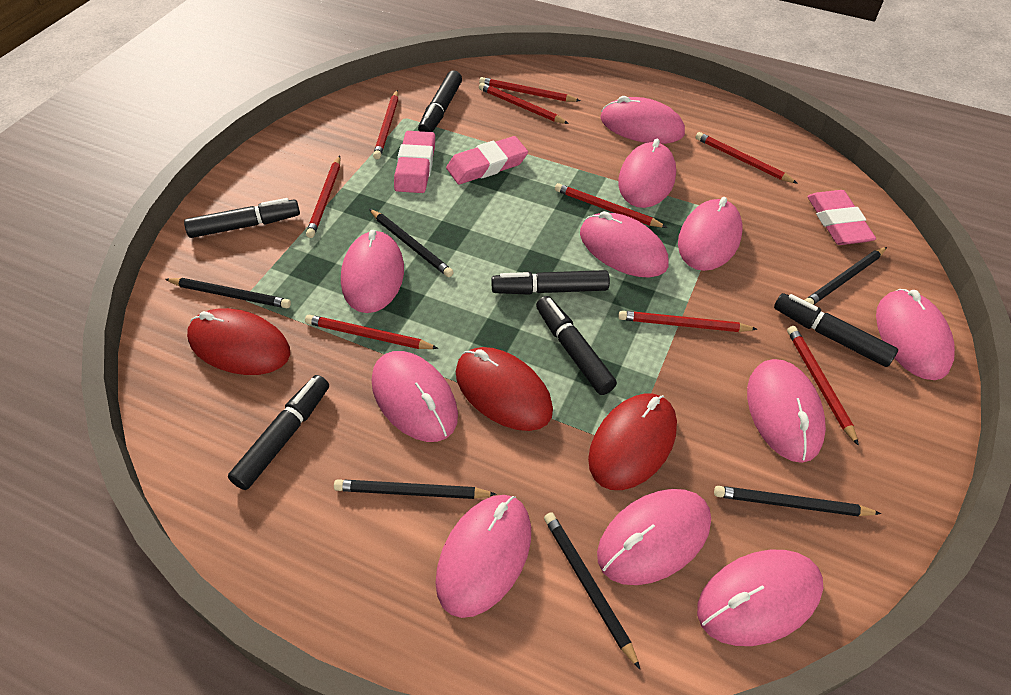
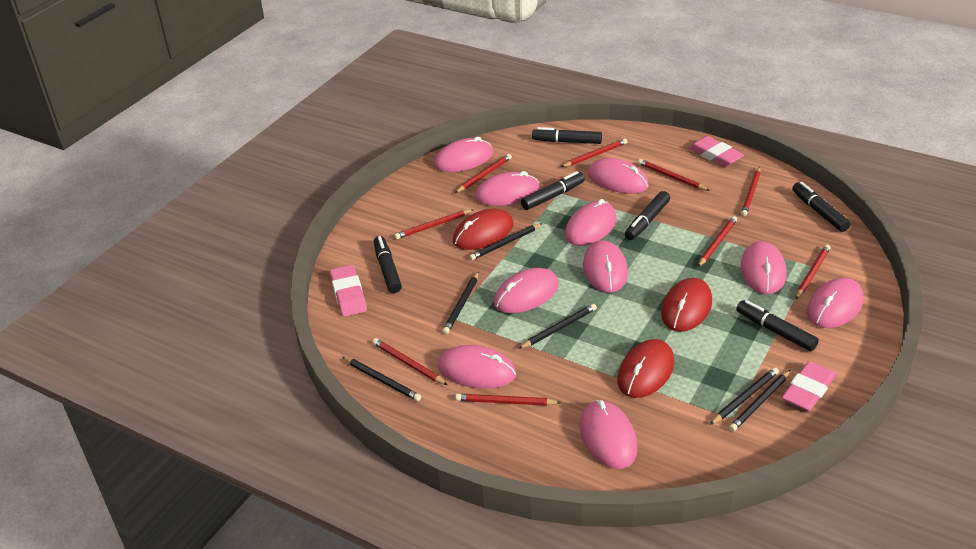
pink mouse: [341,230,404,313] [372,351,458,442] [435,495,531,618] [580,211,669,277] [597,489,711,585] [600,96,685,144] [618,139,676,208] [678,197,743,271] [697,550,823,646] [747,359,826,463] [876,289,955,380] = 11 -> [434,137,493,172] [438,345,516,389] [475,171,539,206] [494,268,559,313] [565,199,617,246] [580,400,638,469] [583,240,628,293] [588,158,649,194] [741,241,786,294] [807,278,864,328] = 10

